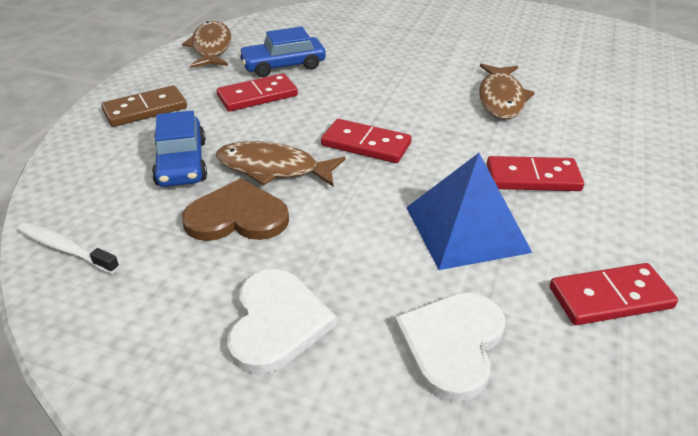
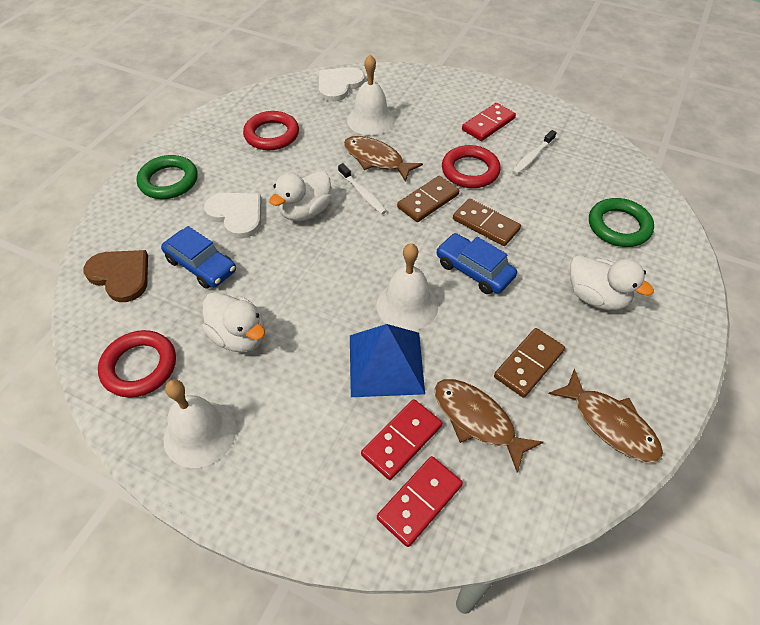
brown domino: [101,85,187,127] = 1 -> [397,176,460,222] [453,199,521,246] [494,328,565,398] = 3
green ring: none = 0 -> [137,155,198,199] [589,198,654,247] = 2
red domino: [217,73,298,111] [321,119,411,163] [487,156,584,191] [550,263,678,325] = 4 -> [361,399,442,480] [377,456,463,547] [462,103,516,141] = 3
red ring: none = 0 -> [98,330,176,397] [243,111,299,150] [442,145,500,188] = 3
white bell: none = 0 -> [164,379,236,468] [347,55,395,135] [377,243,438,331] = 3
white duck: none = 0 -> [202,292,265,352] [269,170,331,221] [570,255,654,310] = 3
white toothbrush: [18,222,120,274] = 1 -> [338,163,387,214] [512,130,557,175] = 2

